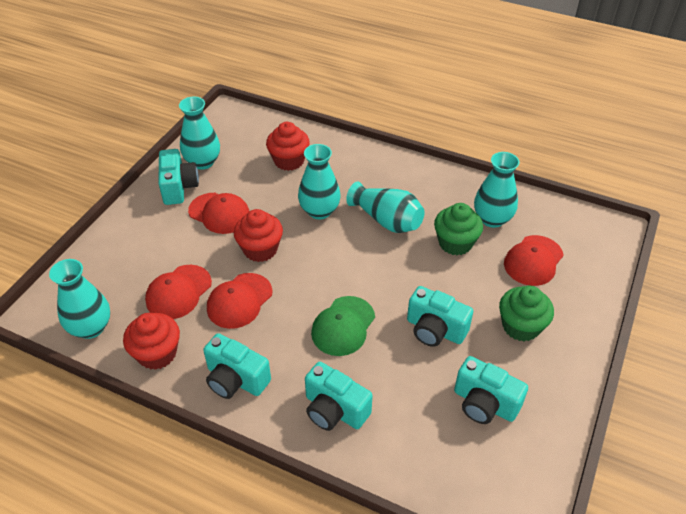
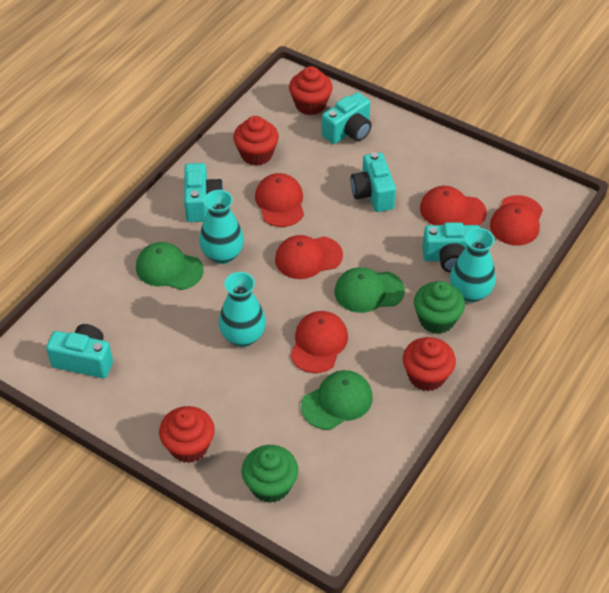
green cap: [311,296,375,356] = 1 -> [136,242,203,290] [301,370,373,430] [335,267,405,313] = 3
red cap: [145,265,212,319] [188,193,250,234] [207,273,273,329] [504,235,564,286] = 4 -> [255,173,304,227] [275,235,343,279] [290,311,348,373] [420,186,487,225] [490,195,543,245] = 5
red cupcake: [123,313,180,370] [234,209,283,262] [266,122,310,171] = 3 -> [159,406,214,463] [233,116,279,166] [289,66,333,115] [403,337,456,391] = 4
turquoise vase: [49,259,110,339] [179,97,220,170] [298,144,341,219] [346,181,425,233] [474,152,520,228] = 5 -> [199,190,244,264] [219,272,266,347] [450,228,496,303] = 3

